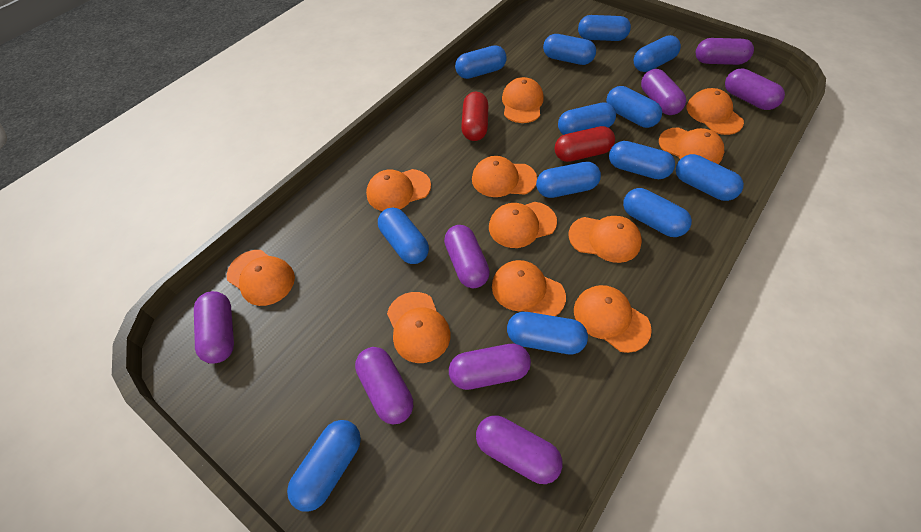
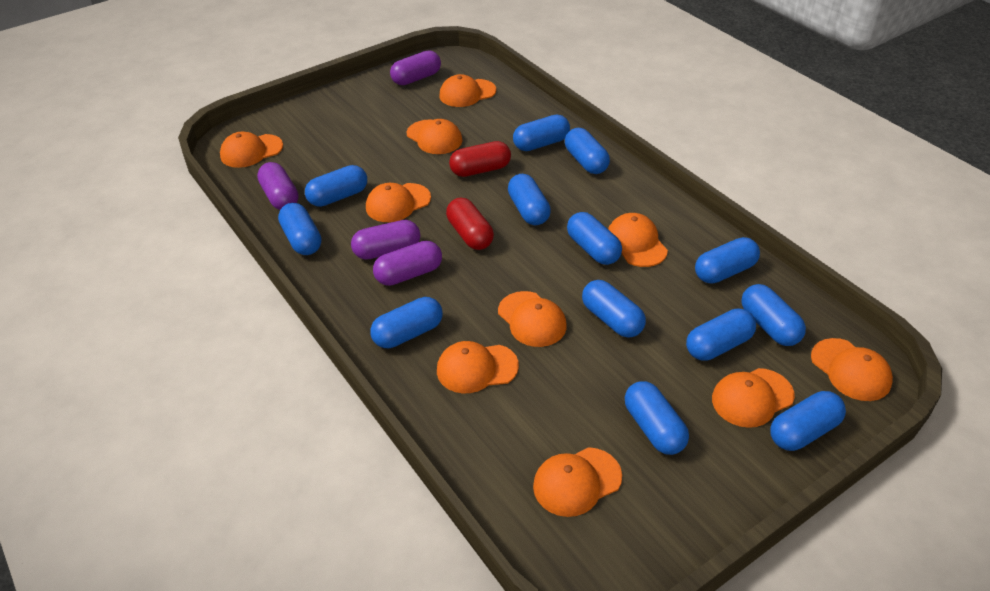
orange cap: [227,250,295,306] [366,169,431,211] [387,292,450,363] [472,156,537,197] [489,202,557,248] [492,260,566,316] [502,77,544,123] [569,216,642,263] [574,285,652,353] [659,128,724,164] [687,88,744,135] = 11 -> [220,132,283,168] [366,183,431,222] [407,119,462,154] [437,341,519,393] [439,74,496,107] [498,291,567,347] [533,447,622,517] [608,213,668,267] [712,368,795,428] [811,338,893,401] = 10
purple capsule: [194,291,234,364] [355,347,413,424] [444,225,490,288] [449,344,531,390] [476,415,563,484] [641,69,686,115] [696,38,754,65] [725,69,785,110] = 8 -> [257,162,299,210] [351,220,421,260] [373,241,442,286] [390,50,441,85] = 4

